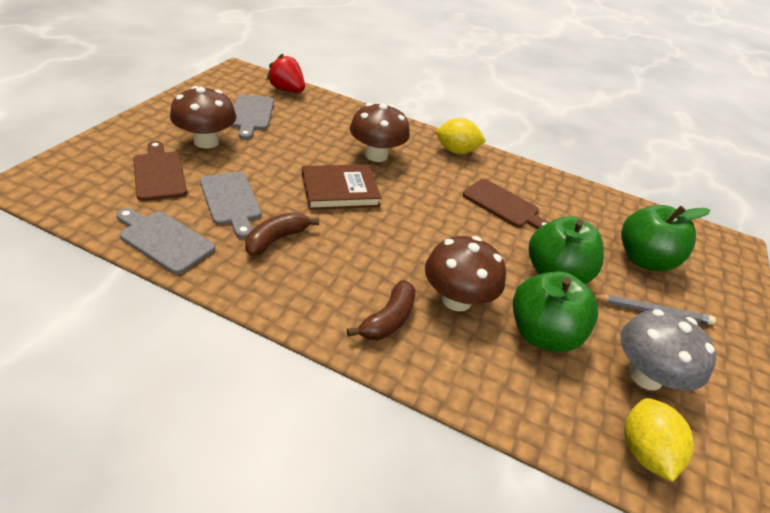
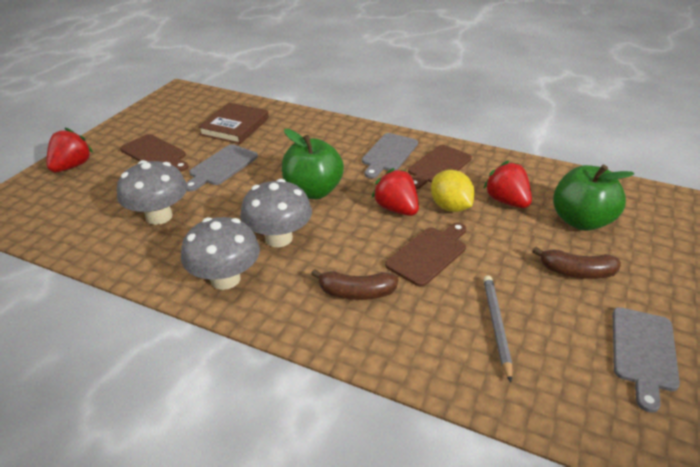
brown cutting board: [133,141,187,201] [463,179,549,229] = 2 -> [120,134,189,172] [385,223,466,287] [408,145,472,190] = 3
brown mushroom: [170,86,236,149] [350,103,410,162] [425,236,506,312] = 3 -> none = 0
green apple: [513,271,598,352] [529,216,604,284] [621,205,711,271] = 3 -> [282,129,344,199] [553,165,635,231] = 2
grey mushroom: [620,309,716,391] = 1 -> [117,160,187,225] [181,217,260,290] [240,179,312,247] = 3
red strawberry: [266,53,305,92] = 1 -> [46,128,93,172] [372,168,419,216] [483,160,532,208] = 3
yellow lemon: [436,118,486,154] [624,398,694,482] = 2 -> [431,170,475,212] = 1

